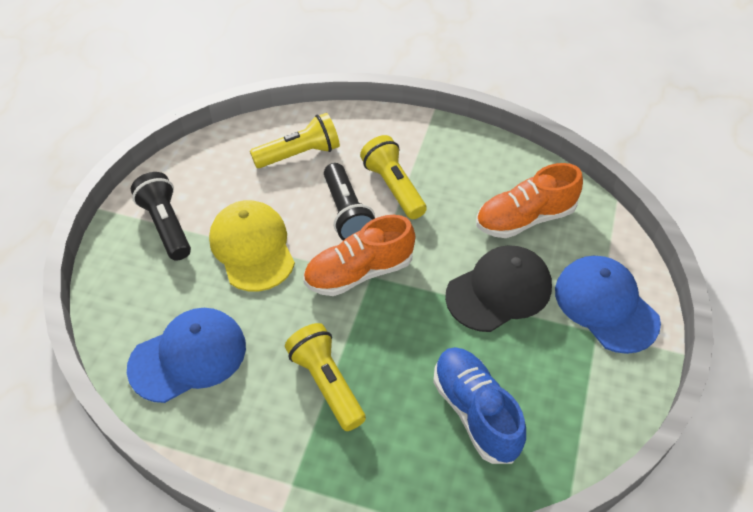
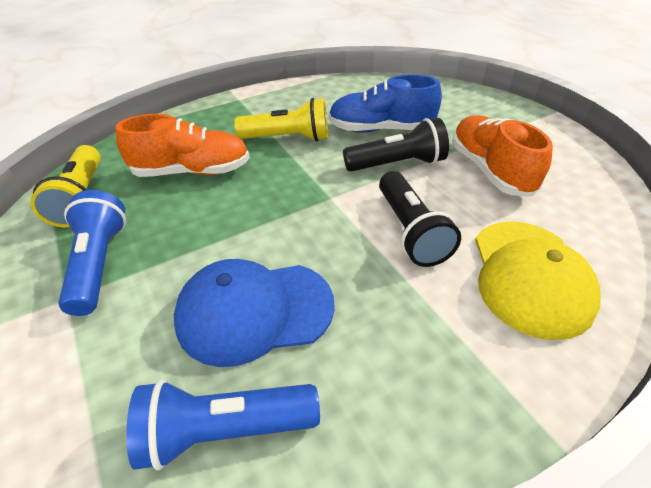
black cap: [445,245,552,332] = 1 -> none = 0
blue cap: [127,308,246,403] [555,256,661,354] = 2 -> [174,259,335,367] = 1
blue flashlight: none = 0 -> [58,190,126,316] [126,380,320,470] = 2
yellow flashlight: [250,113,340,168] [285,323,366,431] [360,135,427,219] = 3 -> [30,145,101,227] [234,98,328,141] = 2

